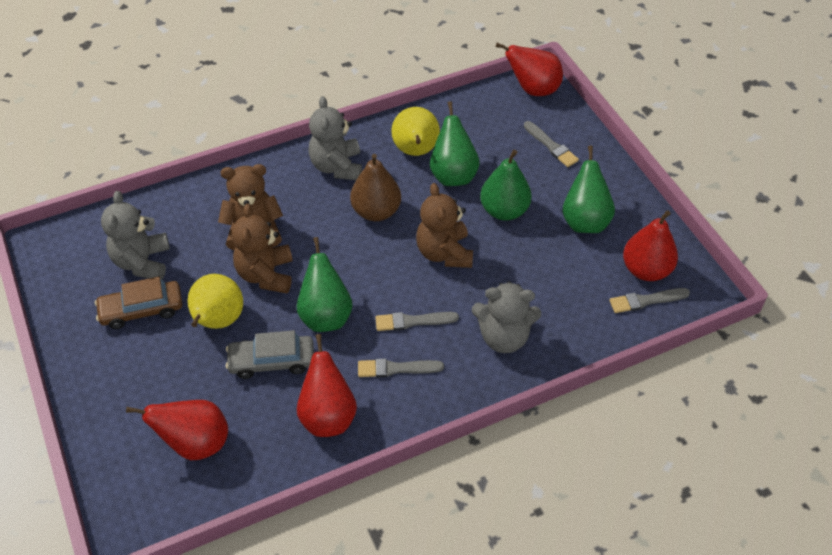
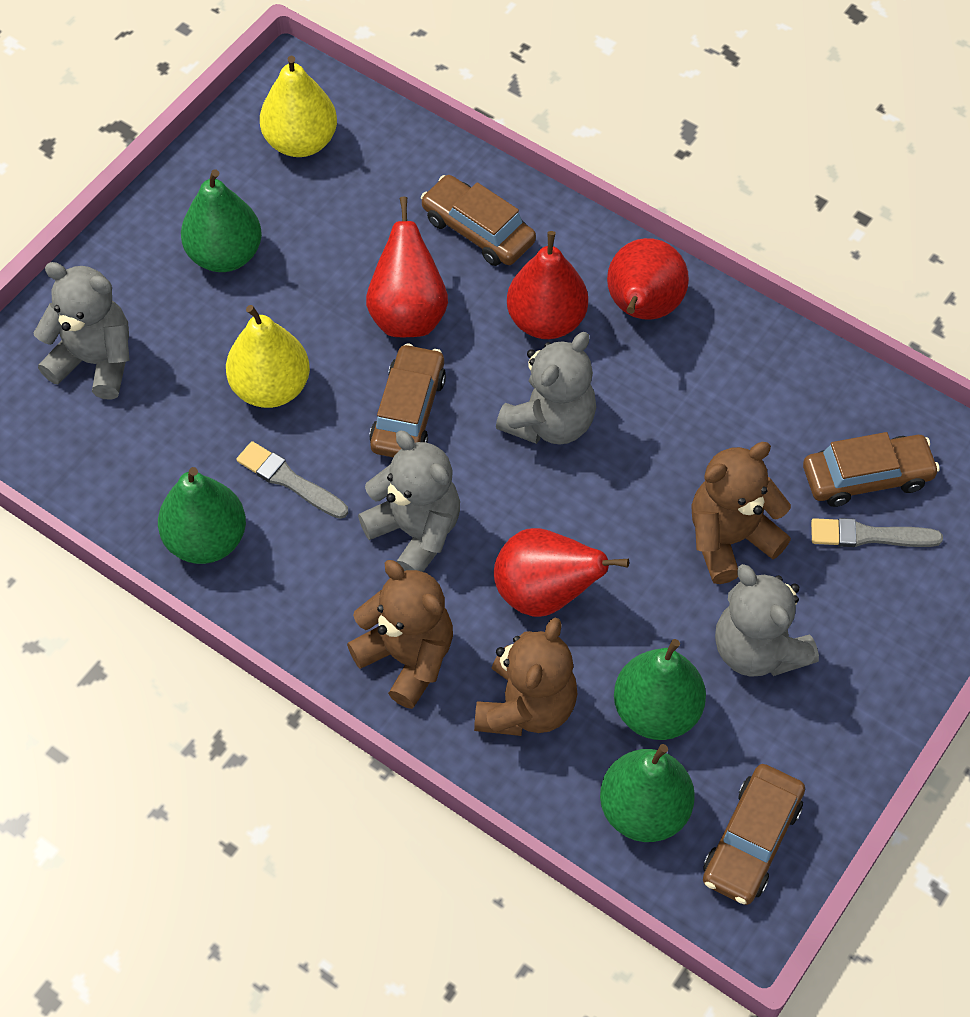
brown car: [95,277,183,329] = 1 -> [369,343,446,458] [421,175,536,266] [703,764,805,905] [803,432,940,507] = 4
brown pear: [350,154,401,221] = 1 -> none = 0
grey brush: [358,358,444,377] [375,312,459,331] [524,121,579,167] [609,288,690,313] = 4 -> [236,441,348,519] [811,518,943,547] = 2
grey car: [226,330,314,379] = 1 -> none = 0
grey teddy bear: [101,191,170,280] [308,96,362,180] [472,281,541,353] = 3 -> [34,262,130,400] [358,431,460,572] [496,332,596,445] [715,564,819,677] = 4

